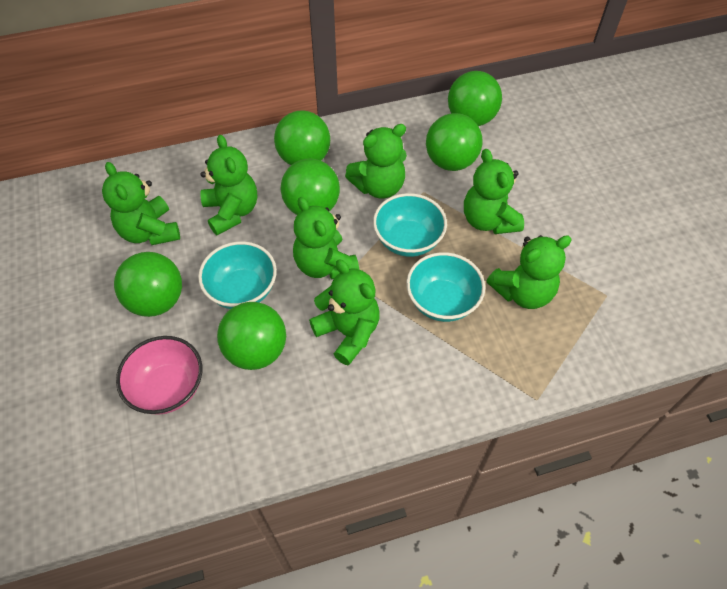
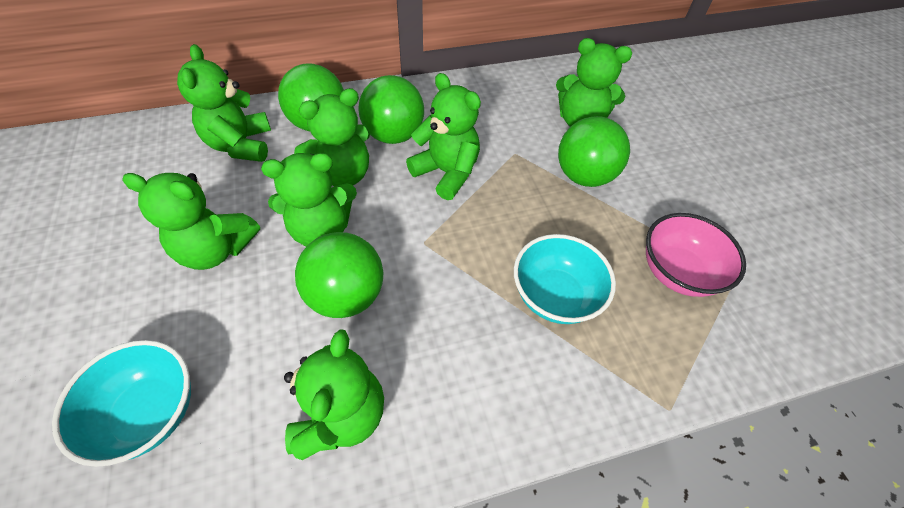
green ball: [114,252,182,317] [217,302,286,370] [274,110,330,165] [281,159,340,215] [426,113,483,171] [448,71,502,126] = 6 -> [278,63,344,131] [295,232,383,318] [358,75,424,144] [558,116,630,187] = 4
turquoise bowl: [198,241,277,309] [373,193,447,257] [406,252,485,322] = 3 -> [52,340,191,467] [514,234,616,324] = 2

